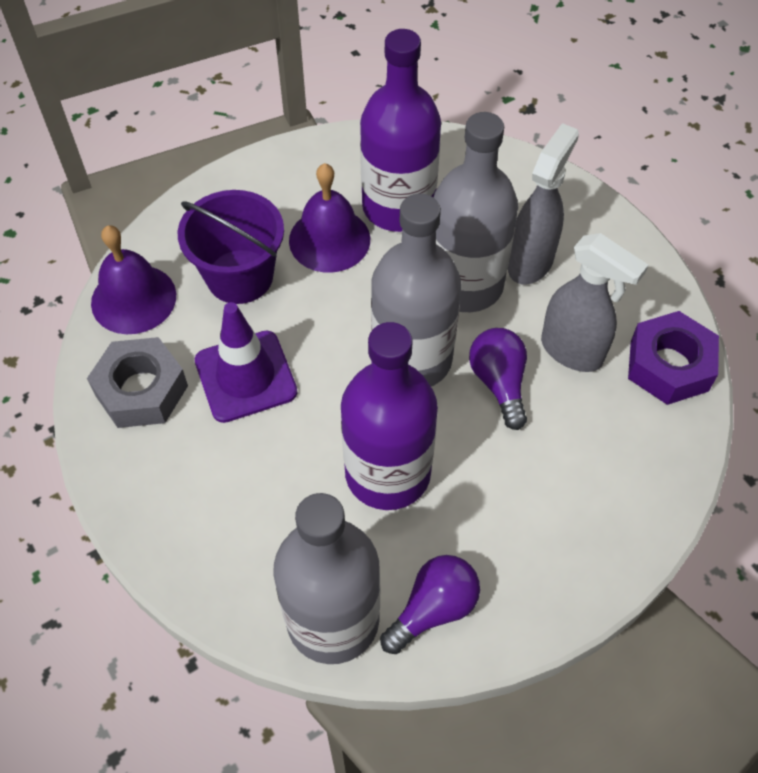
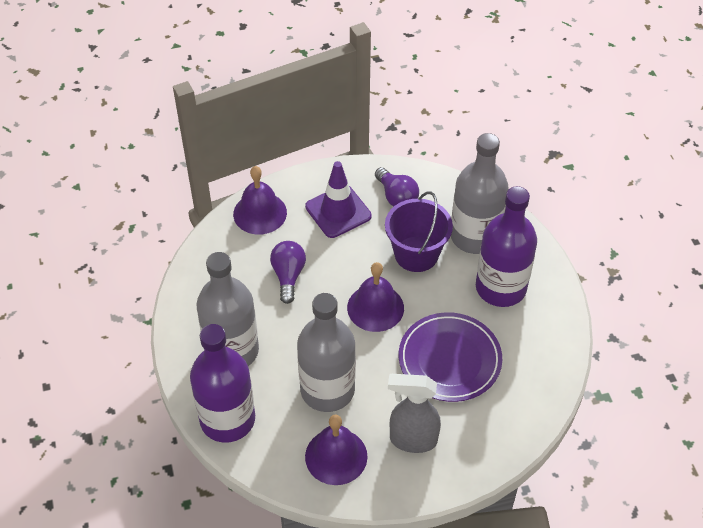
grey nut: [87,337,188,428] = 1 -> none = 0
grey spray bottle: [508,123,579,285] [541,233,648,372] = 2 -> [388,374,441,453] = 1
purple bell: [91,225,176,334] [289,163,370,273] = 2 -> [233,166,287,235] [305,415,368,485] [347,262,404,332] = 3
purple nut: [628,311,719,405] = 1 -> none = 0
purple plate: none = 0 -> [399,312,502,402] = 1

